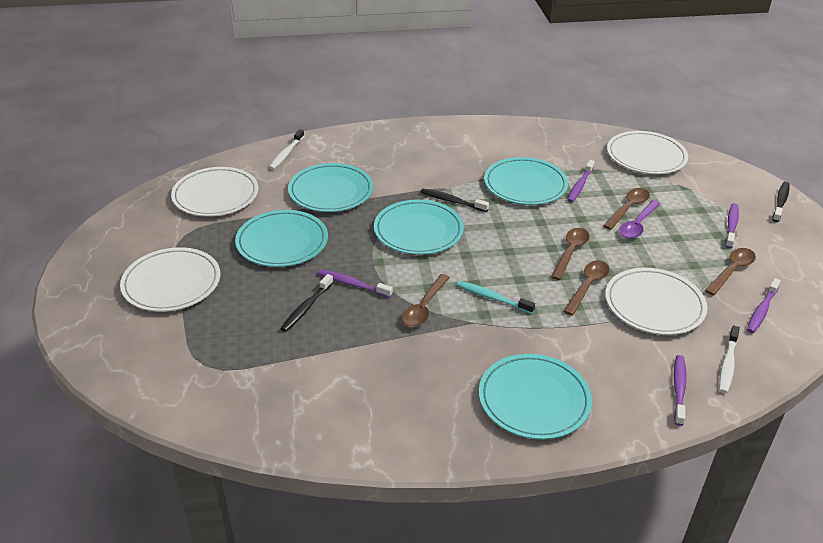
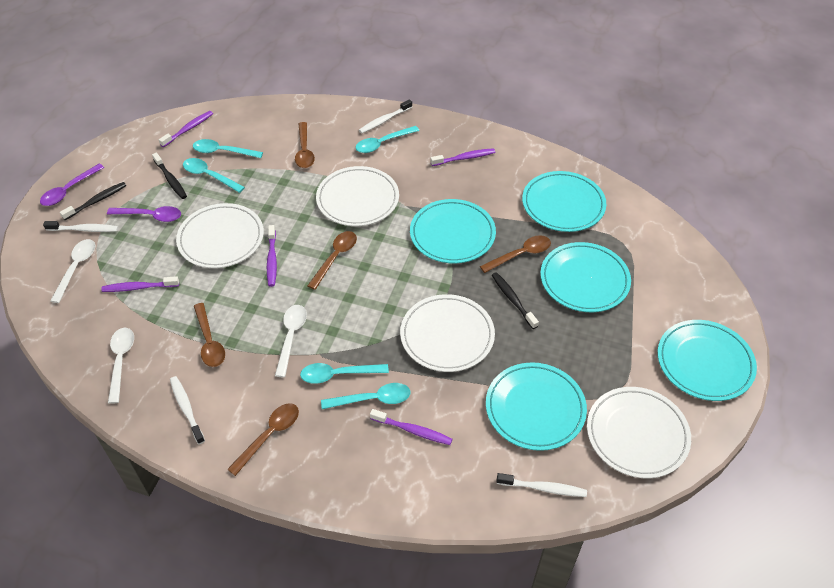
purple spoon: [619,200,660,239] = 1 -> [40,164,104,206] [107,206,181,222] = 2
turquoise spoon: none = 0 -> [183,158,245,193] [193,139,263,158] [300,363,389,384] [321,383,411,409] [356,126,419,153] = 5
turquoise toothbrush: [457,281,535,314] = 1 -> none = 0
white spoon: none = 0 -> [50,239,95,303] [108,328,134,404] [275,305,307,377] = 3
white toothbrush: [269,129,304,170] [719,325,740,393] = 2 -> [43,221,118,232] [170,376,205,444] [359,99,412,134] [496,473,587,497] = 4

